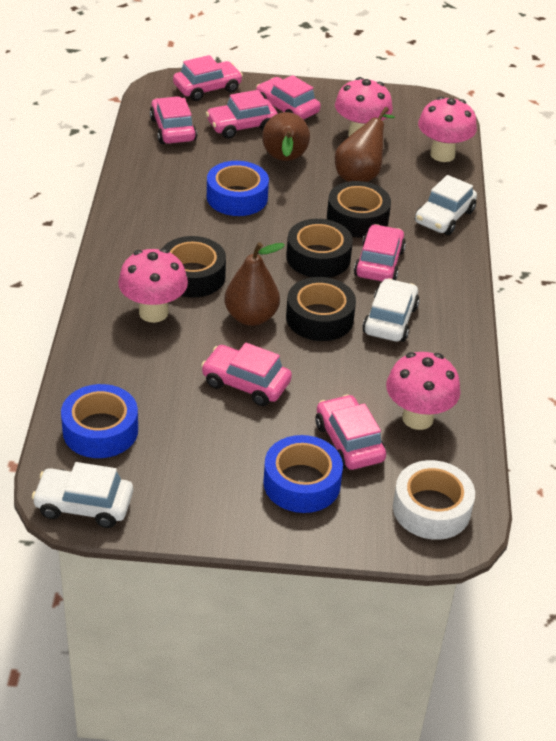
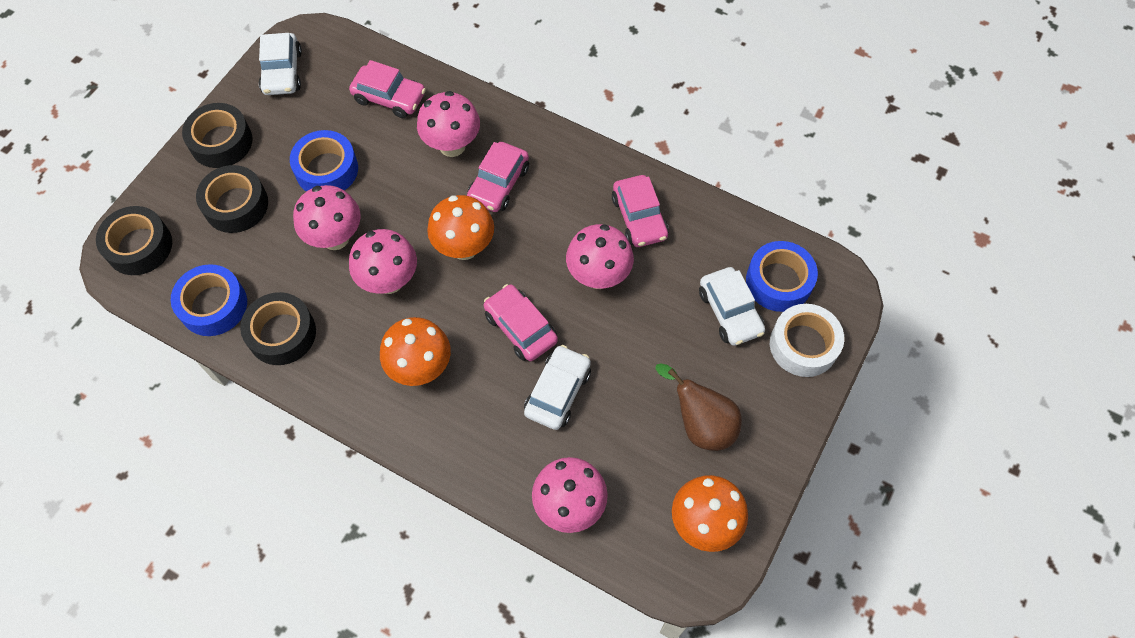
brown pear: [224,242,285,326] [262,112,310,161] [335,107,395,182] = 3 -> [655,363,742,451] = 1
orange mushroom: none = 0 -> [380,317,451,386] [427,195,494,260] [672,475,748,552] = 3
pink car: [150,96,197,144] [173,55,243,101] [201,342,292,406] [206,90,278,139] [256,75,321,120] [316,394,386,470] [354,224,406,281] = 7 -> [349,60,426,118] [467,142,529,212] [484,284,558,361] [612,175,669,247] = 4
pink mushroom: [118,248,188,323] [335,77,393,136] [386,352,461,430] [418,96,477,162] = 4 -> [293,185,361,250] [349,229,417,294] [417,91,480,157] [532,457,608,533] [566,224,634,289] = 5

